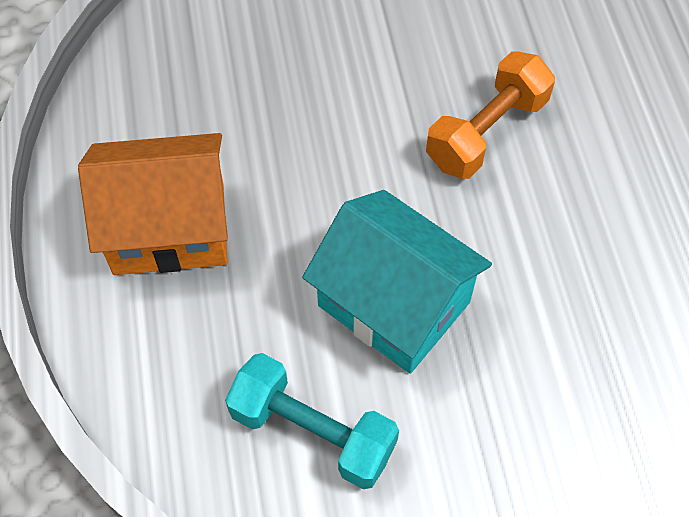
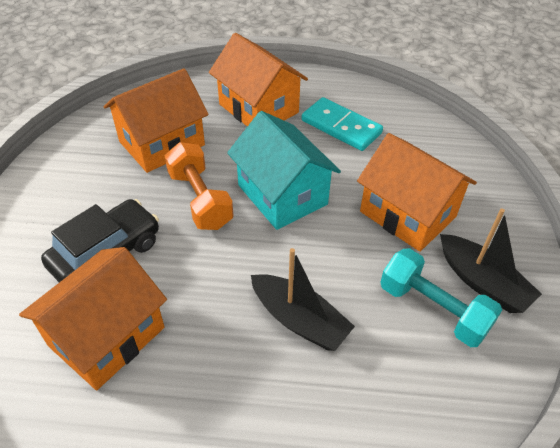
black boat: none = 0 -> [251,248,355,351] [440,208,542,313] = 2
black car: none = 0 -> [41,199,159,282] = 1
orange house: [78,133,228,275] = 1 -> [19,247,167,390] [103,68,209,173] [209,33,308,126] [357,133,477,252] = 4
turquoise domino: none = 0 -> [301,97,383,151] = 1

